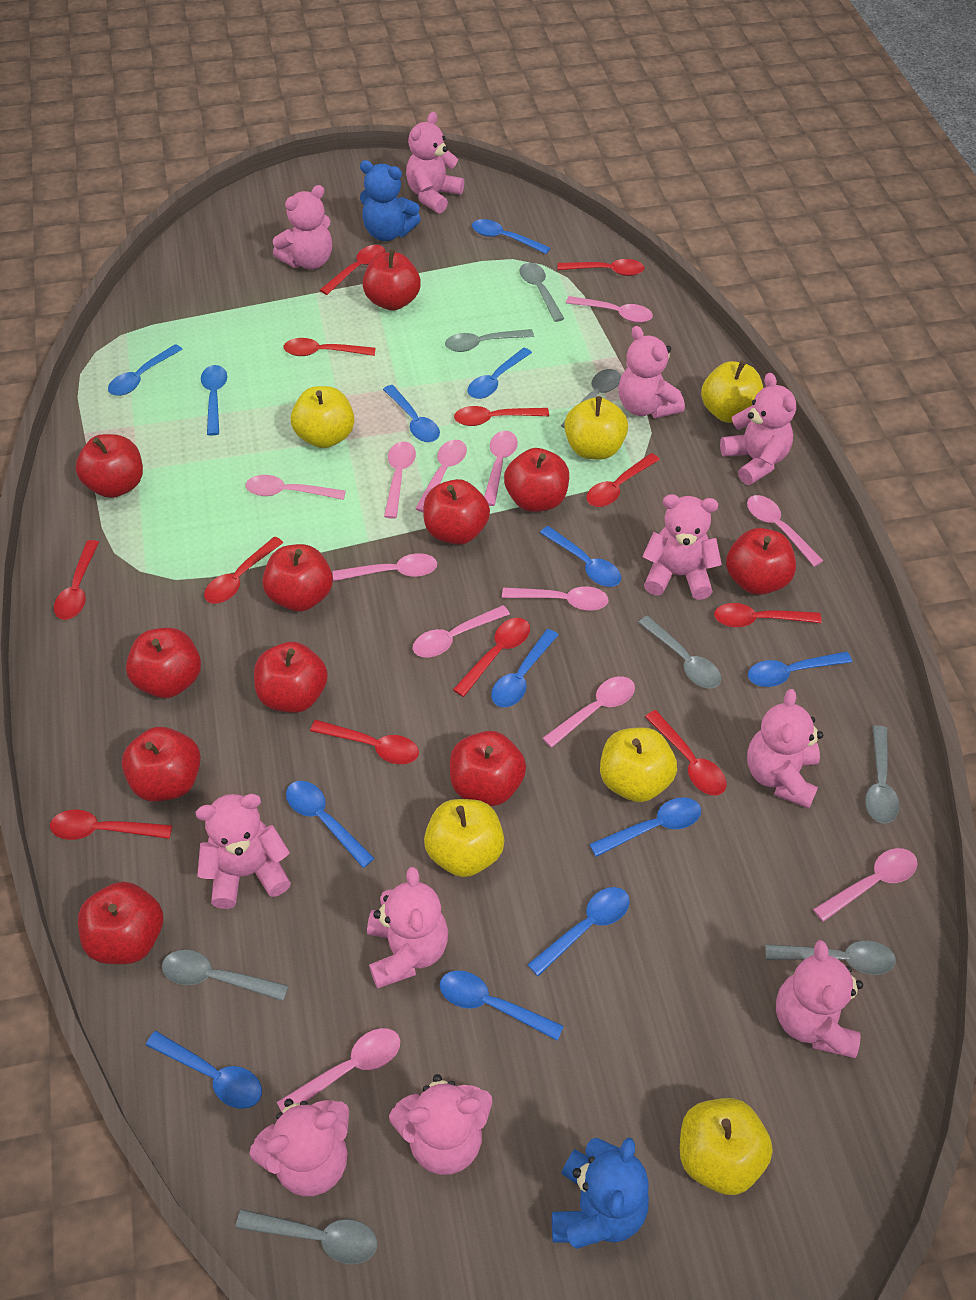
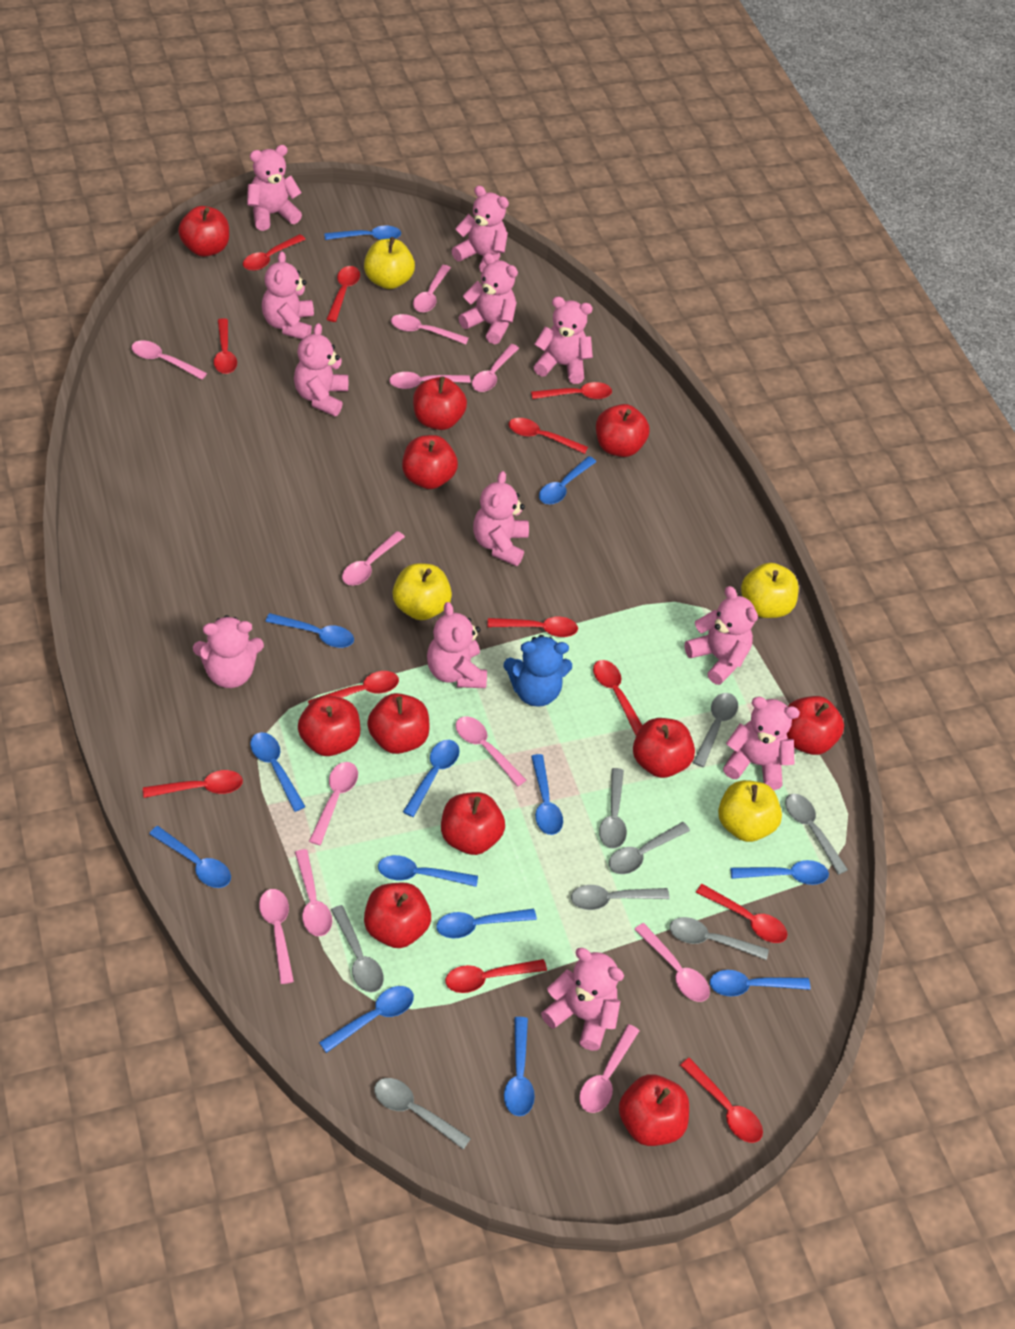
blue teddy bear: [360,160,421,241] [552,1138,649,1249] = 2 -> [504,635,572,707] = 1
pink teddy bear: [195,794,291,909] [249,1099,349,1197] [273,185,332,269] [367,867,448,989] [389,1074,492,1175] [406,112,464,213] [618,326,685,418] [642,494,722,600] [720,373,796,485] [747,689,823,809] [776,940,863,1058] = 11 -> [193,615,264,688] [247,145,302,231] [262,251,314,339] [294,323,348,416] [427,602,487,688] [451,186,509,272] [458,253,518,344] [473,471,529,566] [534,296,593,384] [541,948,624,1051] [685,586,758,685] [723,697,800,790] = 12
yellow apple: [291,386,354,448] [424,799,505,877] [564,396,628,460] [600,727,677,802] [680,1098,773,1195] [701,361,763,423] = 6 -> [364,237,415,289] [393,563,452,620] [718,780,782,842] [741,563,799,618] = 4

